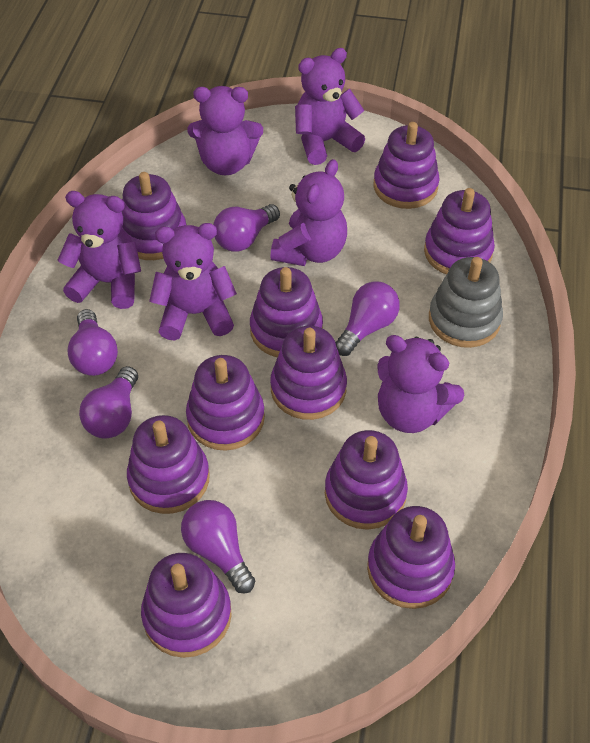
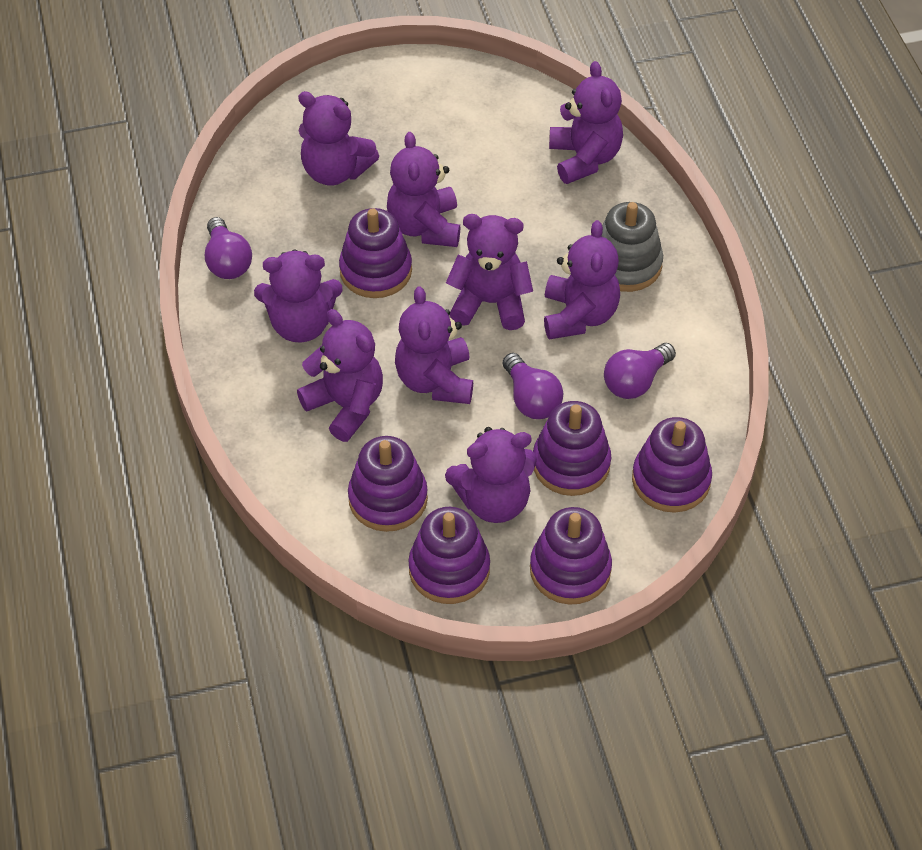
purple light bulb: [67,309,118,376] [79,366,138,439] [181,500,255,594] [213,204,280,252] [335,281,400,356] = 5 -> [205,217,252,279] [503,353,563,419] [604,343,676,399] = 3
purple stacking toy: [122,172,186,260] [127,415,210,514] [141,553,232,658] [186,355,265,451] [250,267,323,357] [270,326,347,420] [325,430,408,530] [367,506,455,609] [373,122,440,209] [424,188,495,274] = 10 -> [339,208,412,298] [348,436,428,532] [408,507,490,604] [530,507,612,605] [533,401,611,496] [632,417,712,513] = 6
purple teddy bear: [58,191,141,309] [149,223,237,341] [187,86,263,175] [270,159,347,266] [295,48,365,165] [377,335,464,433] = 6 -> [254,249,343,342] [297,309,383,442] [298,91,379,186] [387,132,460,247] [395,286,473,404] [445,427,537,523] [446,214,533,330] [544,220,620,339] [549,61,623,184] = 9

